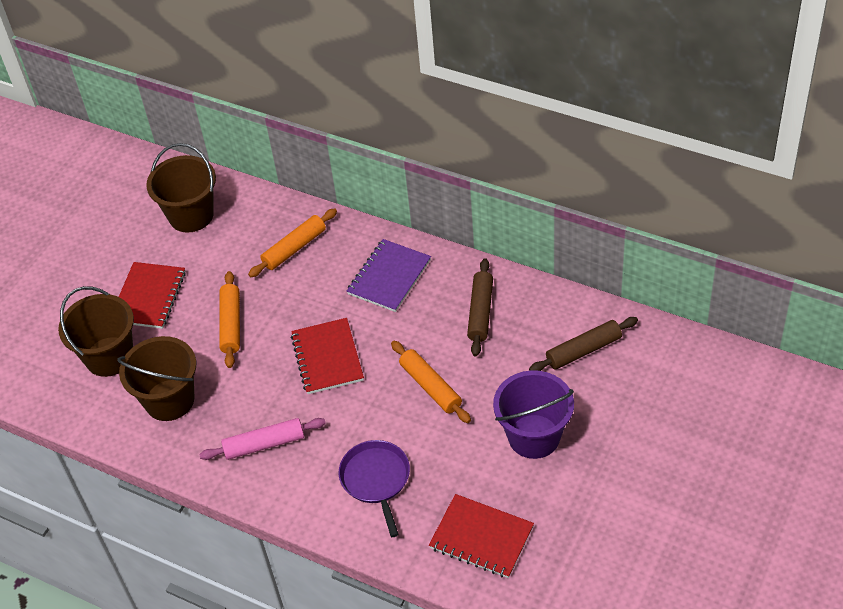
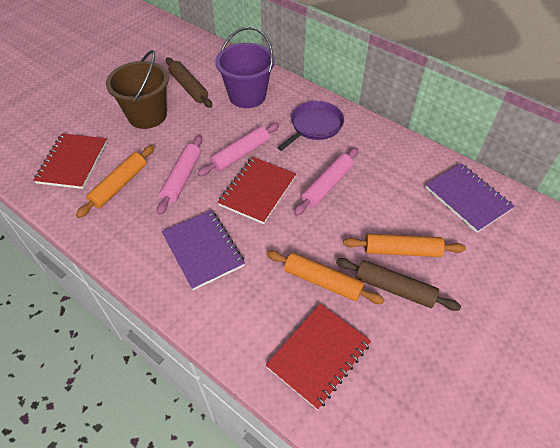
brown bucket: [58,286,134,377] [117,336,196,421] [146,143,216,232] = 3 -> [106,50,169,129] = 1
pink rolling pin: [199,418,326,460] = 1 -> [157,135,203,215] [198,123,279,176] [294,147,359,216] = 3
purple notebook: [347,239,431,312] = 1 -> [162,210,245,290] [425,163,515,233] = 2

